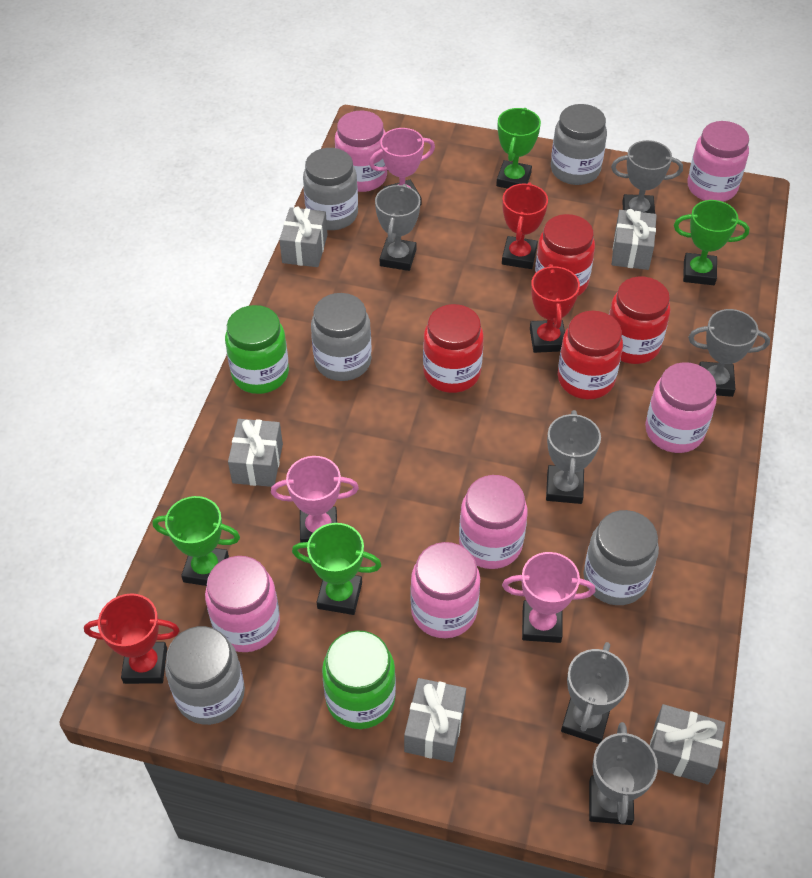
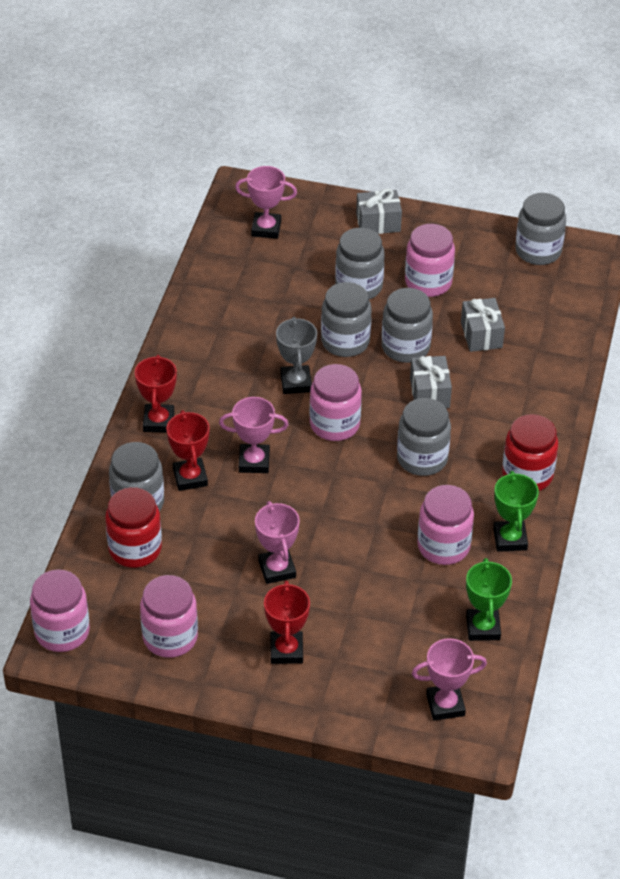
green jar: [225,305,289,394] [322,630,396,729] = 2 -> none = 0
green trophy: [153,496,240,586] [292,523,382,615] [496,108,541,189] [674,200,749,285] = 4 -> [466,558,512,641] [493,471,539,552] = 2
grey gift: [228,419,283,487] [279,206,328,267] [404,678,466,762] [612,209,657,270] [650,704,725,785] = 5 -> [356,188,402,234] [410,356,452,408] [461,298,505,352] = 3
grey jar: [165,626,245,725] [303,148,358,230] [311,293,372,381] [551,104,607,185] [583,510,659,605] = 5 -> [109,442,164,511] [321,282,372,357] [335,228,385,299] [382,288,433,363] [397,398,451,476] [515,193,566,265] = 6
grey trophy: [375,184,421,271] [546,410,601,504] [561,642,629,744] [589,722,658,825] [611,140,683,214] [689,309,770,397] = 6 -> [276,317,317,394] = 1
pink jar: [205,556,280,652] [335,111,387,192] [410,542,480,638] [459,475,528,569] [645,362,717,453] [687,121,749,202] = 6 -> [30,570,90,652] [140,575,198,658] [310,364,362,441] [405,224,455,297] [417,485,474,565] = 5
pink trophy: [271,456,359,543] [369,128,435,206] [502,552,595,643] = 3 -> [219,397,289,473] [235,166,297,239] [255,501,300,584] [412,638,487,721] = 4
red jar: [423,304,484,393] [535,214,595,296] [558,311,623,399] [609,276,670,364] = 4 -> [105,487,162,568] [502,414,558,491] = 2

